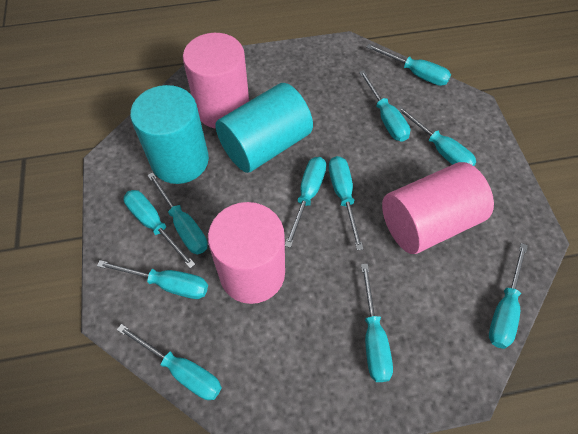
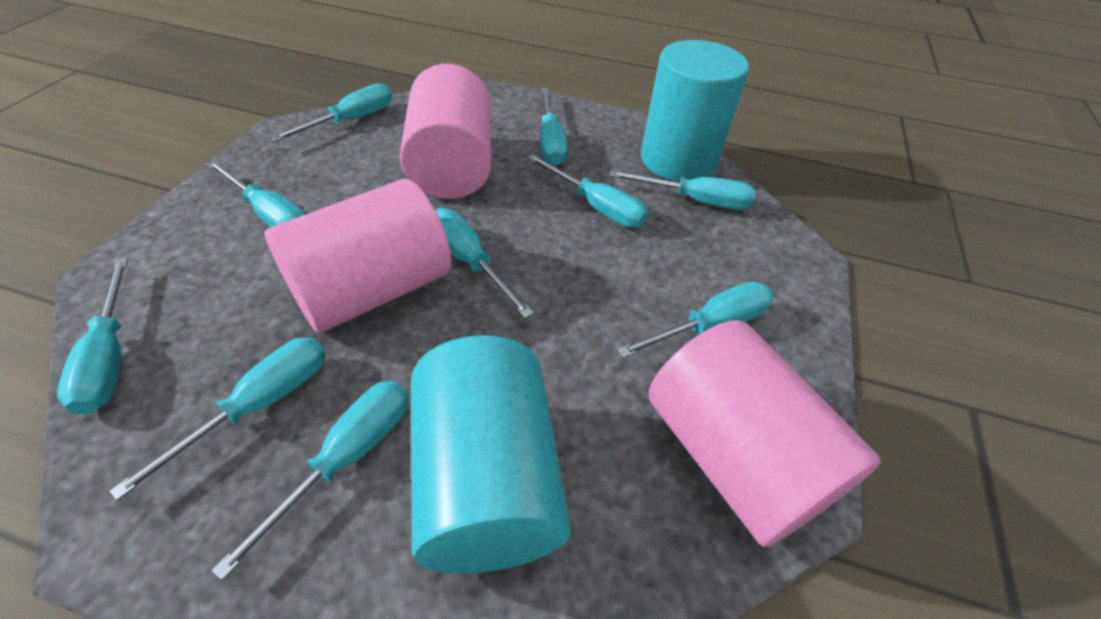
turquoise screwdriver: [97,260,208,299] [117,324,222,400] [123,190,195,268] [147,172,208,254] [285,157,326,248] [329,156,364,250] [359,70,410,142] [361,264,393,382] [366,44,451,86] [397,106,476,166] [489,243,528,349] = 11 -> [57,257,128,414] [109,337,326,501] [207,161,305,227] [212,381,408,580] [271,83,392,142] [436,208,534,318] [527,154,649,228] [540,88,568,166] [609,170,756,210] [617,281,774,358] = 10

